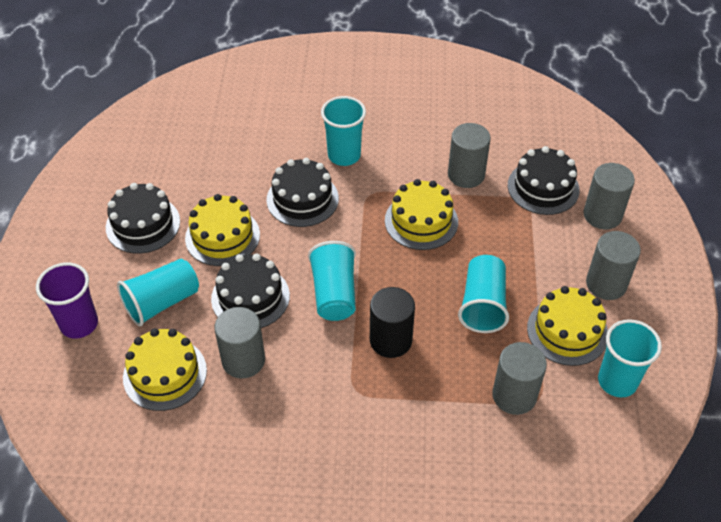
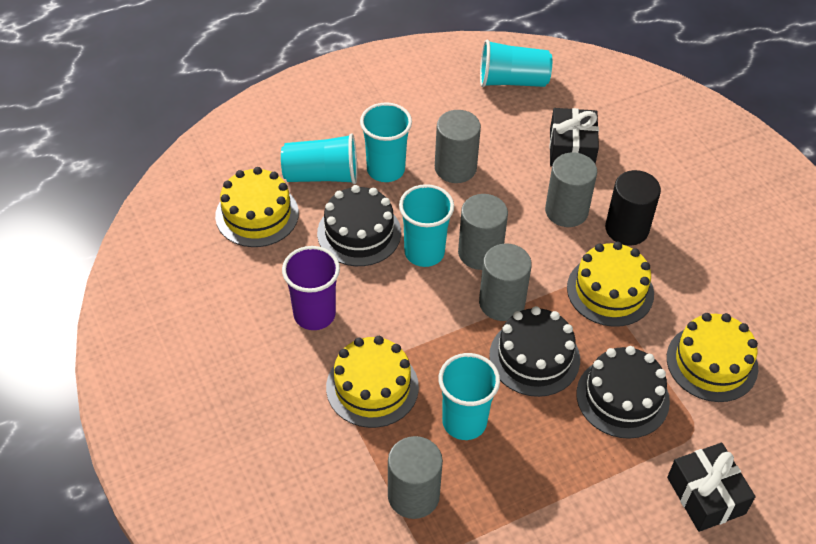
black cake: [106,183,180,254] [211,253,290,328] [266,158,339,227] [508,146,580,215] = 4 -> [317,185,401,266] [489,306,580,397] [576,346,670,439] = 3
black gift: none = 0 -> [549,108,599,167] [667,443,756,532] = 2

